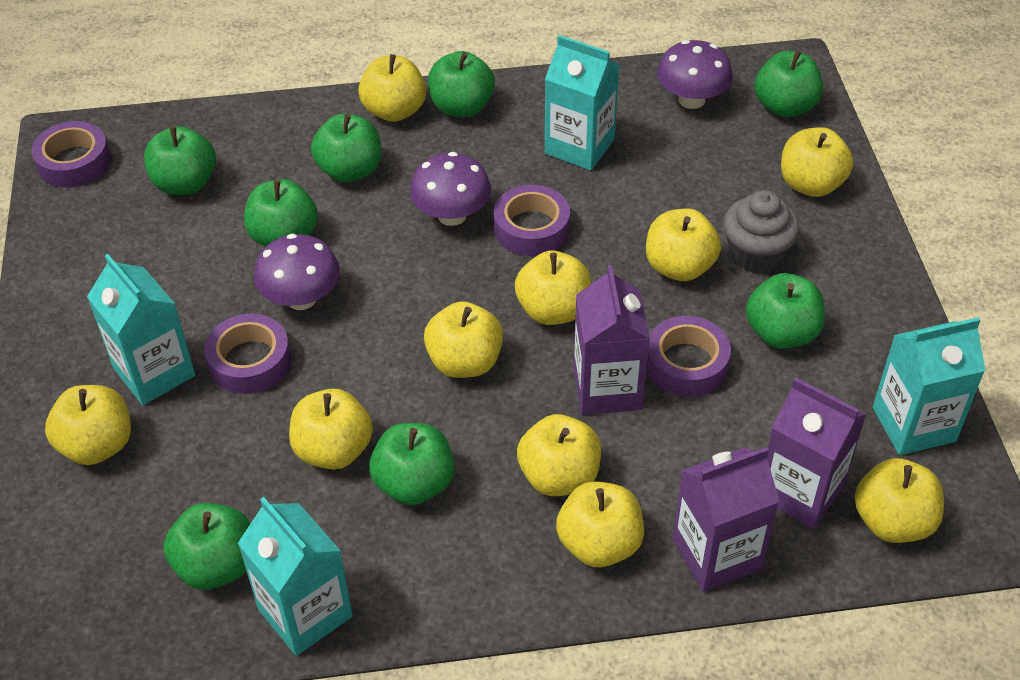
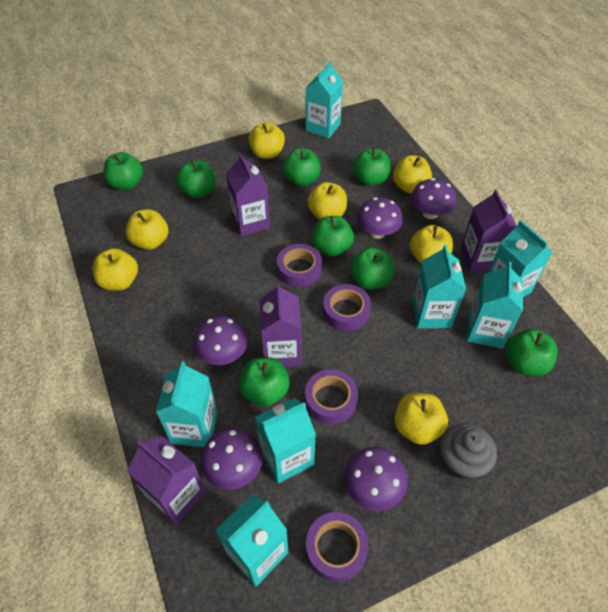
purple carton: [574,265,650,415] [672,447,780,592] [767,377,867,528] = 3 -> [127,436,206,525] [226,153,270,236] [260,283,302,367] [460,189,517,273] = 4
purple mushroom: [254,234,340,310] [410,152,491,226] [657,40,733,109] = 3 -> [193,316,248,365] [201,428,263,490] [344,447,408,511] [357,197,403,239] [411,178,456,219] = 5
turquoise carton: [87,254,195,405] [238,497,353,656] [545,35,620,170] [873,317,985,455] = 4 -> [156,361,218,447] [216,495,289,587] [255,398,316,483] [306,62,343,139] [412,245,466,329] [467,262,523,348] [488,220,553,297] = 7
yellow apple: [45,385,131,465] [289,389,373,470] [358,54,426,122] [424,301,503,378] [515,251,591,325] [517,414,601,496] [556,481,644,567] [646,209,721,281] [781,127,853,197] [855,458,944,543] = 10 -> [93,248,138,291] [126,209,168,250] [248,122,285,159] [307,182,347,220] [393,155,432,193] [394,393,448,445] [410,225,453,264] = 7

